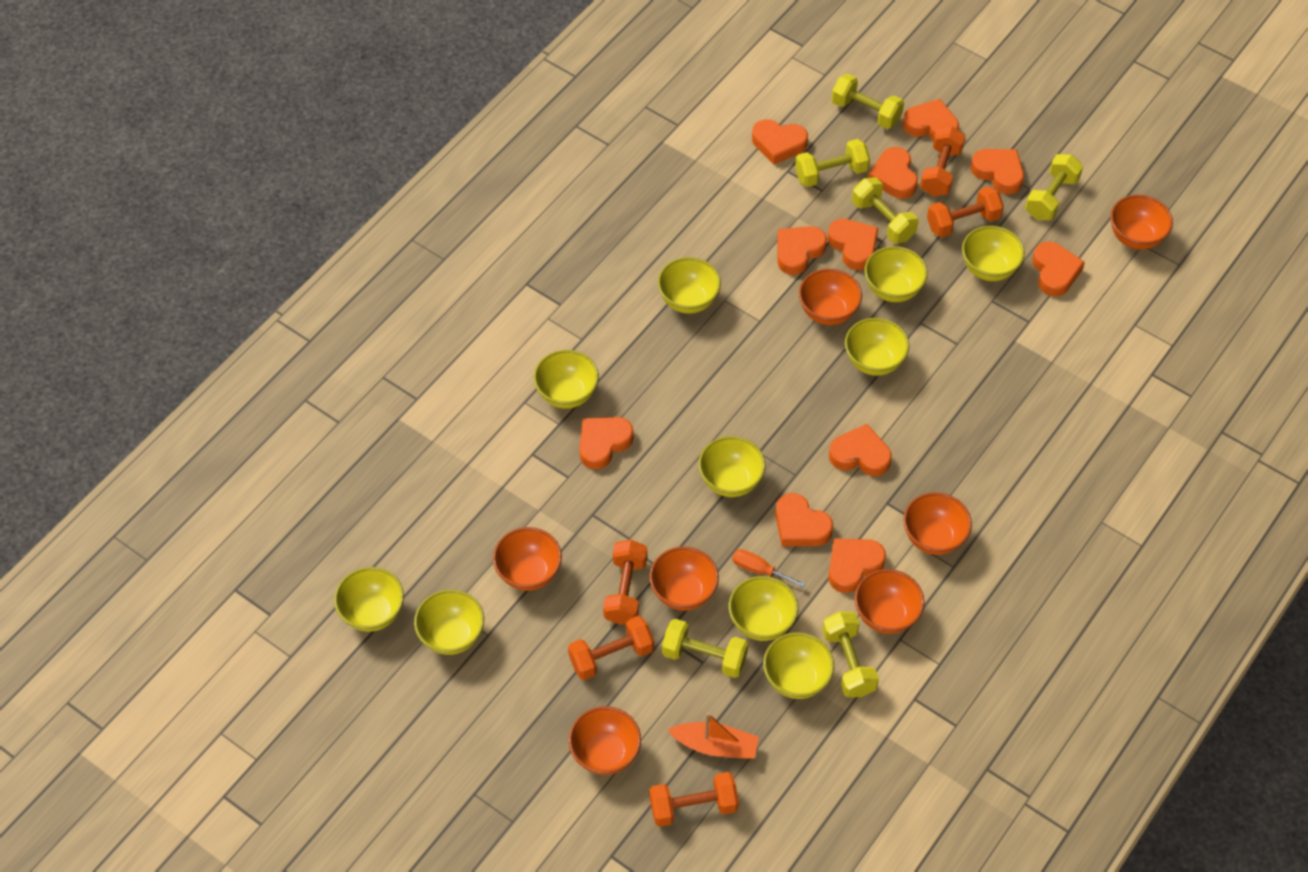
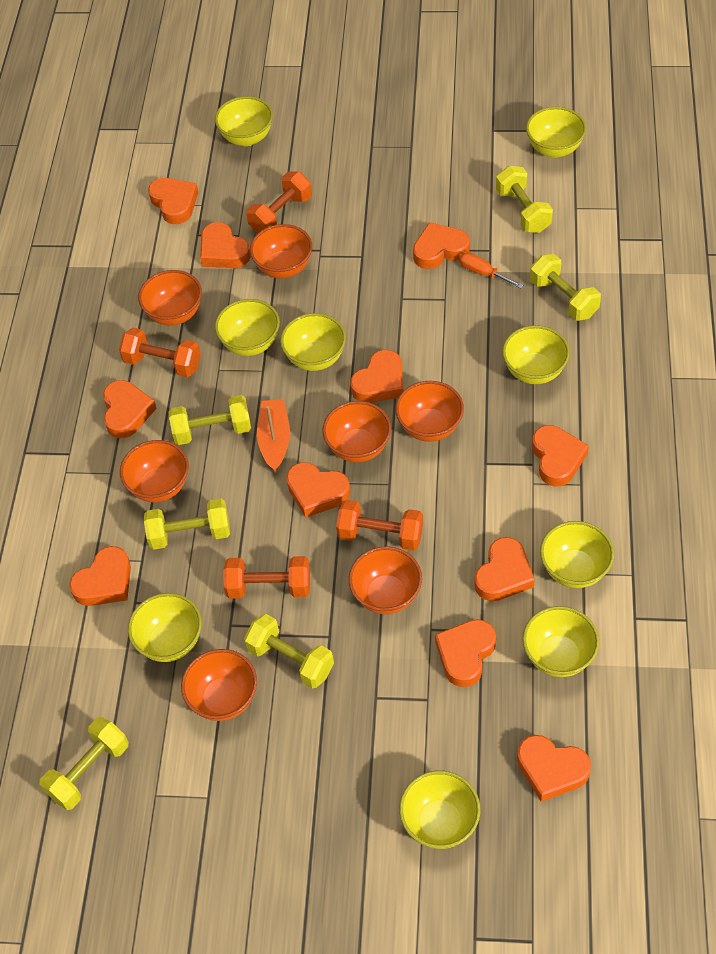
orange dumbbell: [568,616,654,680] [603,540,647,625] [650,772,739,827] [920,126,965,196] [927,186,1004,238] = 5 -> [119,328,201,377] [223,556,310,599] [246,172,312,233] [336,500,423,551] = 4
yellow bowl: [334,567,404,632] [414,590,484,655] [534,350,599,409] [658,257,721,314] [698,436,766,497] [729,576,798,641] [763,632,834,699] [845,318,909,376] [864,246,928,302] [962,226,1025,281] = 10 -> [128,593,202,662] [215,96,273,146] [215,299,280,356] [280,313,346,371] [399,771,481,849] [502,325,570,384] [522,606,599,677] [526,107,586,158] [540,521,614,588] = 9

